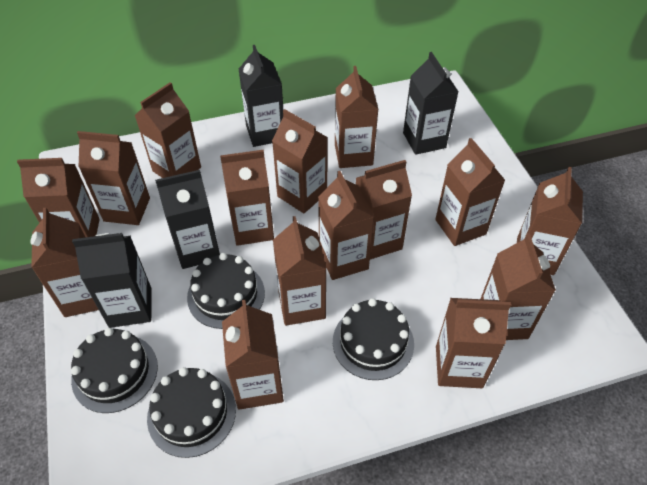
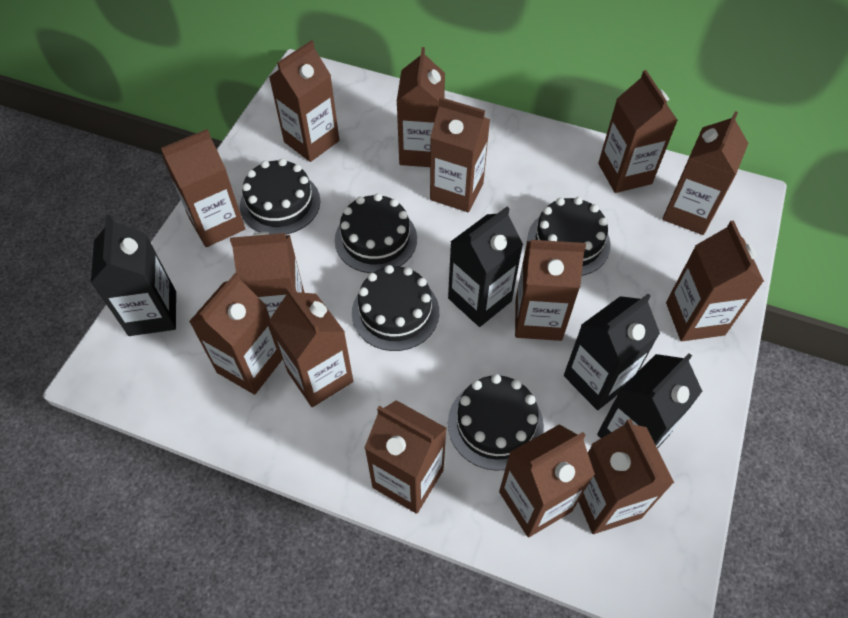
black cake: [71,328,158,413] [147,367,236,458] [187,253,265,329] [333,298,414,380] = 4 -> [240,159,320,235] [335,193,417,273] [352,265,439,351] [448,374,544,471] [527,197,611,276] = 5
brown carton: [17,158,100,237] [30,208,99,317] [77,131,150,225] [134,82,201,178] [220,150,274,246] [222,300,284,410] [272,109,328,213] [273,216,326,326] [318,171,374,280] [335,66,379,168] [356,160,412,259] [435,138,505,246] [436,298,511,388] [481,233,556,340] [517,167,583,275] = 15 -> [161,129,245,247] [189,272,283,395] [230,232,304,318] [269,40,339,162] [269,286,353,407] [364,400,447,514] [397,47,445,167] [430,97,490,212] [499,424,595,538] [515,240,586,341] [578,419,674,534] [598,70,678,193] [662,111,748,235] [666,220,764,341] = 14

